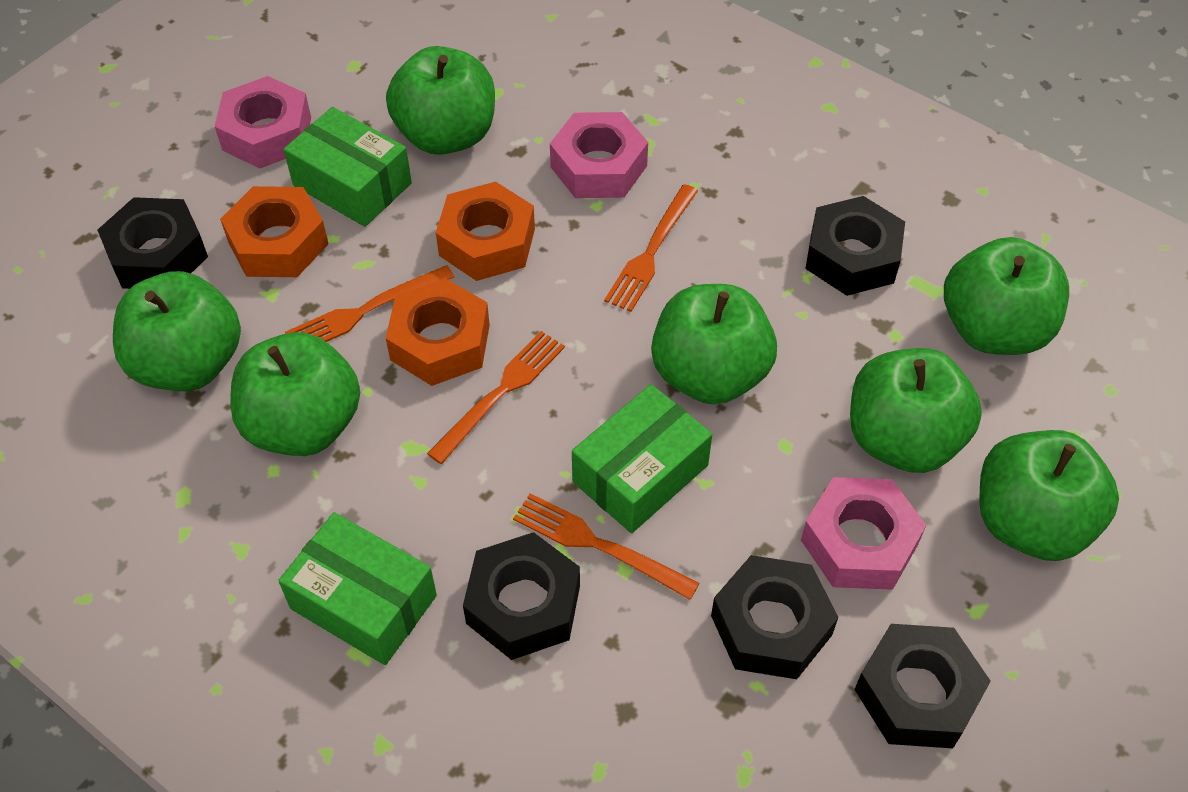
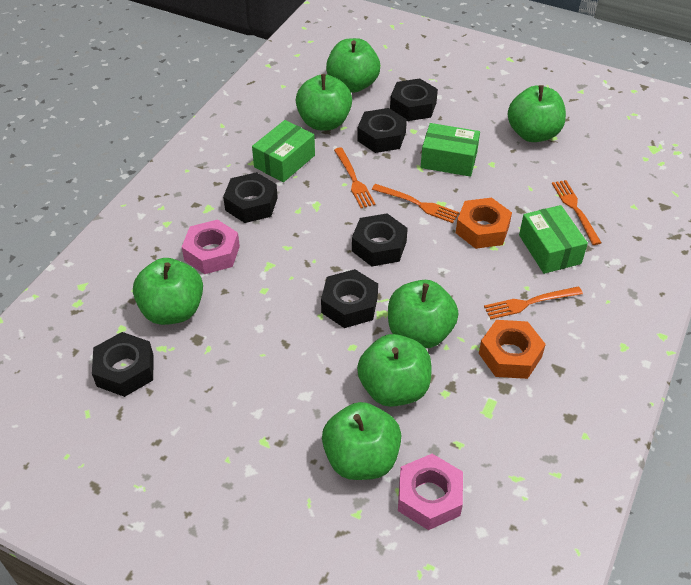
black nut: [97,197,208,289] [463,532,580,660] [711,555,838,679] [805,196,905,296] [854,624,991,748] = 5 -> [92,332,153,397] [223,172,278,223] [321,269,378,328] [352,213,408,266] [357,108,407,153] [390,78,438,121] = 6
orange nut: [220,186,329,277] [386,278,490,386] [436,181,535,281] = 3 -> [456,198,512,249] [479,320,546,379] = 2
pink nut: [215,76,311,168] [550,112,648,198] [801,477,926,590] = 3 -> [182,219,240,274] [398,454,463,530] = 2

